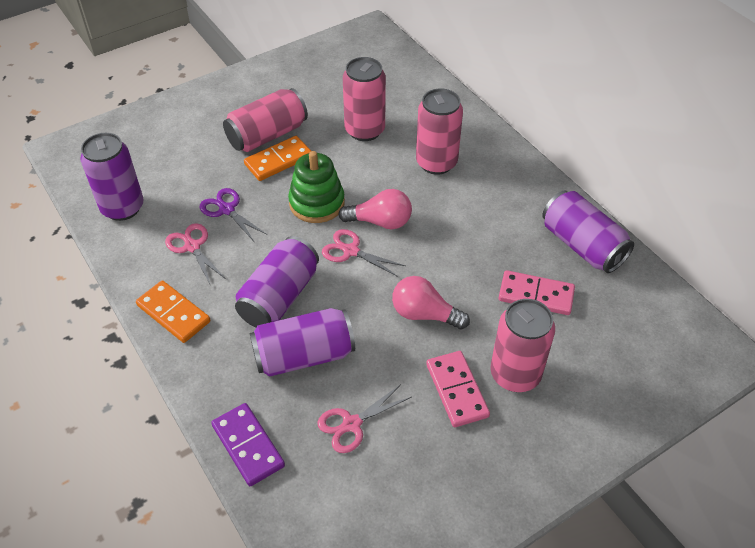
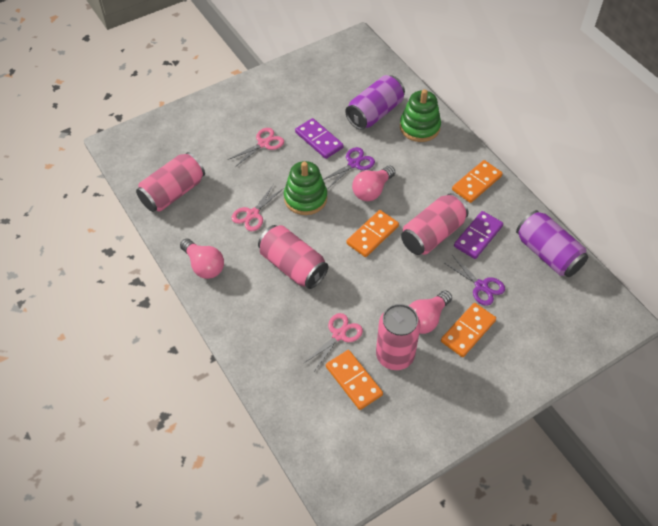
green stacking toy: [288,151,345,223] = 1 -> [284,161,327,215] [400,89,441,142] = 2
orange domino: [136,280,210,343] [244,136,311,181] = 2 -> [326,350,383,410] [346,210,399,257] [441,303,496,357] [452,160,503,203] = 4
pink domino: [426,351,490,427] [499,270,575,315] = 2 -> none = 0
pink light bulb: [338,189,412,229] [392,276,470,329] = 2 -> [180,239,224,279] [352,166,395,201] [409,291,452,334] = 3
purple can: [80,133,144,221] [235,236,319,327] [250,308,355,377] [542,190,634,273] = 4 -> [345,75,405,130] [516,210,588,277] = 2
purple domino: [211,403,285,486] = 1 -> [295,118,343,159] [454,211,503,259] = 2
purple scissors: [199,188,268,241] = 1 -> [323,147,375,188] [443,254,505,306] = 2

